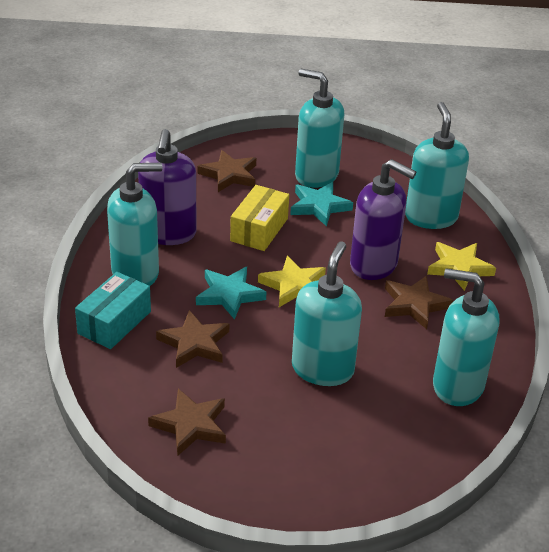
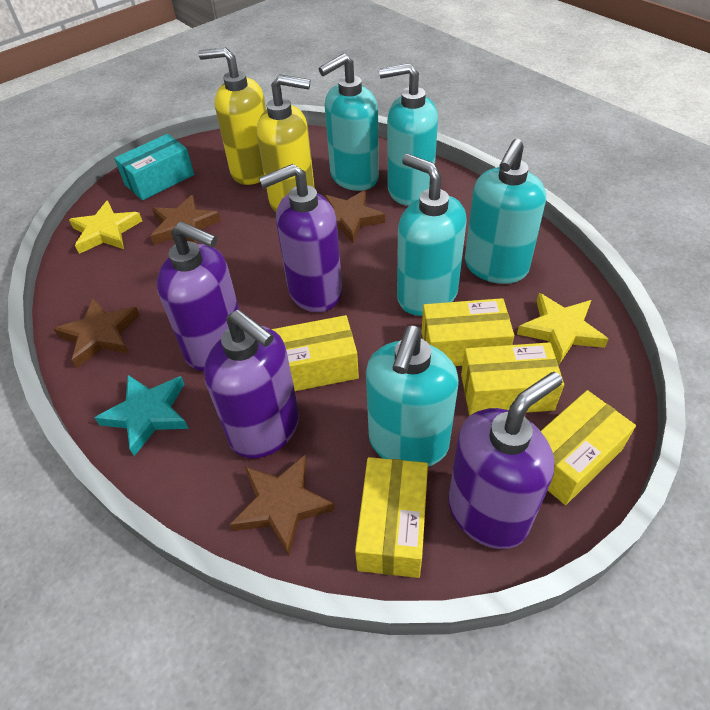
purple soap dispenser: [138,129,197,245] [350,159,417,280] = 2 -> [157,221,239,371] [204,310,299,458] [259,164,342,312] [448,372,563,549] = 4
turquoise star: [196,267,266,320] [290,182,353,227] = 2 -> [95,375,189,456] = 1
yellow box: [230,185,289,251] = 1 -> [271,315,359,391] [355,457,428,578] [422,298,514,366] [461,342,564,416] [541,390,636,505] = 5
yellow soap dispenser: none = 0 -> [198,47,266,185] [257,74,315,212] = 2

